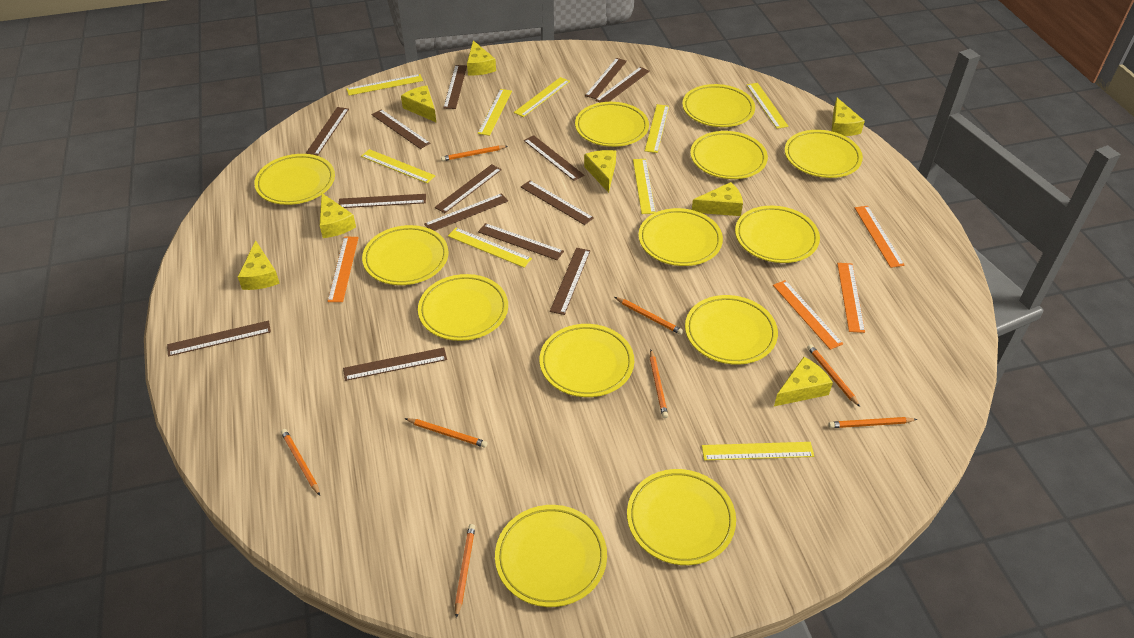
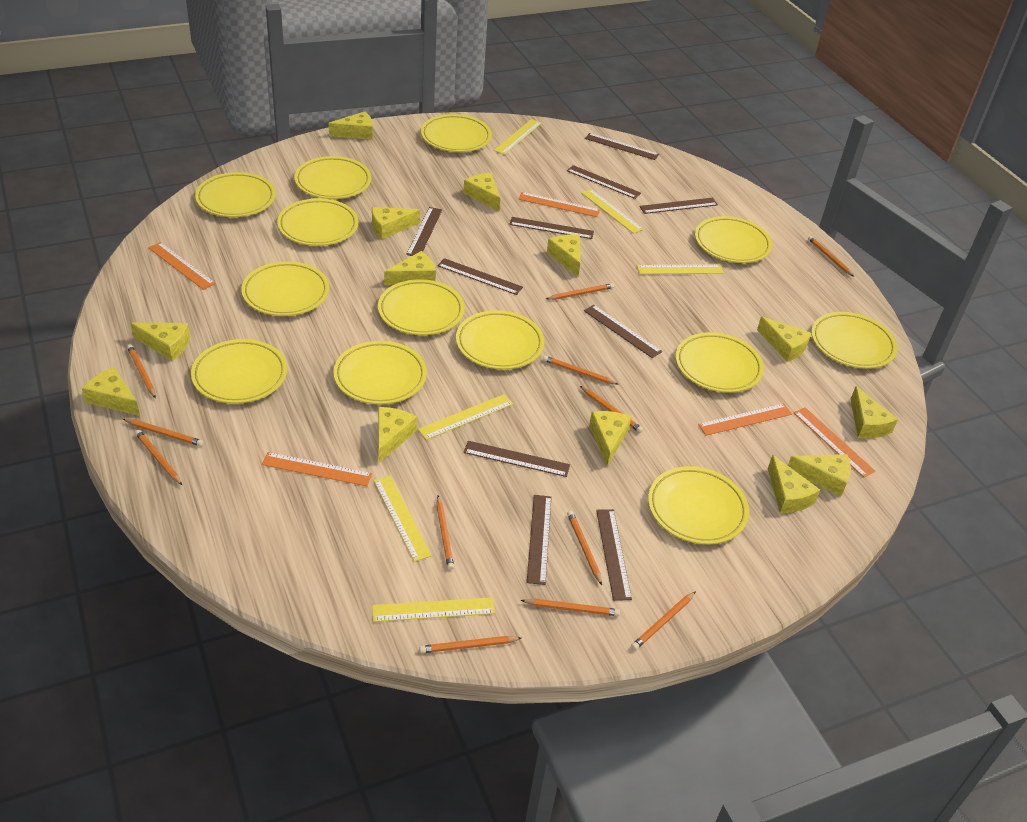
brown ruler: [167,321,271,357] [305,107,349,156] [339,194,426,208] [343,347,447,381] [371,109,431,149] [424,193,508,231] [435,164,502,213] [443,65,467,109] [478,223,564,260] [521,180,594,225] [524,135,584,181] [550,248,590,315] [585,58,627,99] [595,67,650,103] = 14 -> [406,207,442,256] [437,258,523,295] [464,441,570,477] [509,217,594,239] [527,495,552,585] [567,165,641,199] [584,305,662,358] [585,133,659,160] [596,509,632,601] [639,198,718,214] = 10
orange pencil: [281,429,320,496] [405,418,488,448] [441,146,508,161] [455,524,475,618] [615,297,683,335] [650,350,668,418] [807,344,860,407] [828,417,917,428] = 8 -> [123,419,204,446] [127,345,156,398] [135,430,183,486] [419,636,521,653] [436,496,454,570] [520,599,620,616] [543,356,618,384] [546,283,614,300] [567,511,602,585] [580,386,643,433] [631,591,696,650] [808,236,854,277] = 12
orange ruler: [327,237,359,302] [773,280,843,350] [837,263,865,333] [855,206,904,268] = 4 -> [148,242,215,290] [262,452,372,486] [519,192,600,217] [698,403,792,435] [794,407,876,478] = 5
yellow cheese: [238,241,280,290] [320,193,356,238] [401,85,436,122] [467,40,496,75] [584,150,616,193] [692,182,743,216] [774,357,833,406] [831,98,865,136] = 8 -> [82,367,140,416] [130,323,190,361] [329,112,373,140] [372,207,420,239] [378,407,417,463] [384,251,436,285] [463,173,500,211] [547,234,580,277] [589,411,632,466] [757,317,811,362] [768,455,820,513] [788,454,851,497] [850,386,898,438] = 13
yellow ruler: [346,74,423,96] [361,149,435,183] [448,228,532,267] [478,89,512,136] [514,77,570,117] [633,159,656,214] [645,104,669,153] [702,442,814,460] [747,83,789,129] = 9 -> [372,597,495,622] [374,476,432,562] [418,394,513,440] [494,119,542,155] [581,189,643,234] [637,265,724,274] = 6

